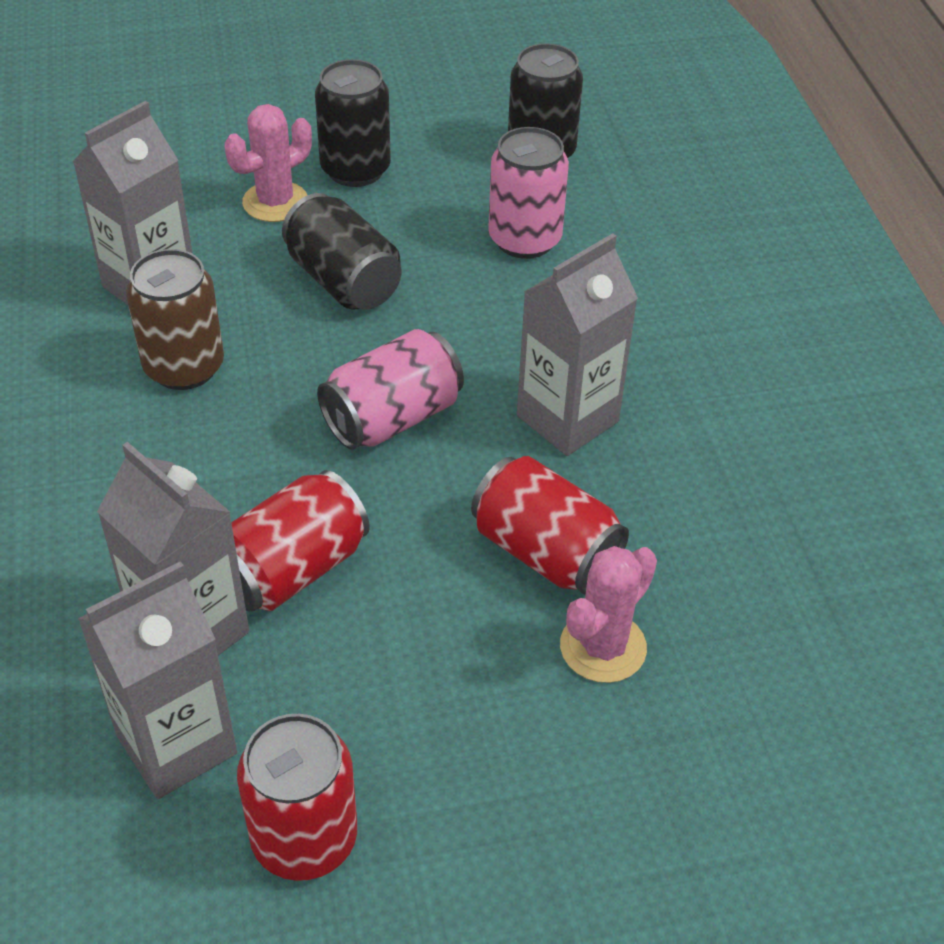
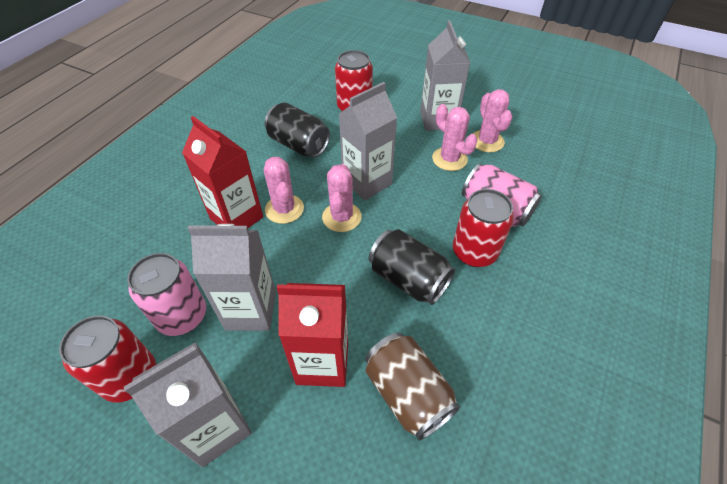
black can: [282,193,402,310] [315,59,391,187] [508,43,583,158] = 3 -> [265,103,330,158] [369,229,455,305] = 2
pink cactus: [225,104,312,222] [560,546,657,683] = 2 -> [264,157,304,224] [322,164,362,232] [432,104,478,171] [473,89,512,152] = 4
red carton: none = 0 -> [182,116,263,228] [277,283,348,387] = 2

